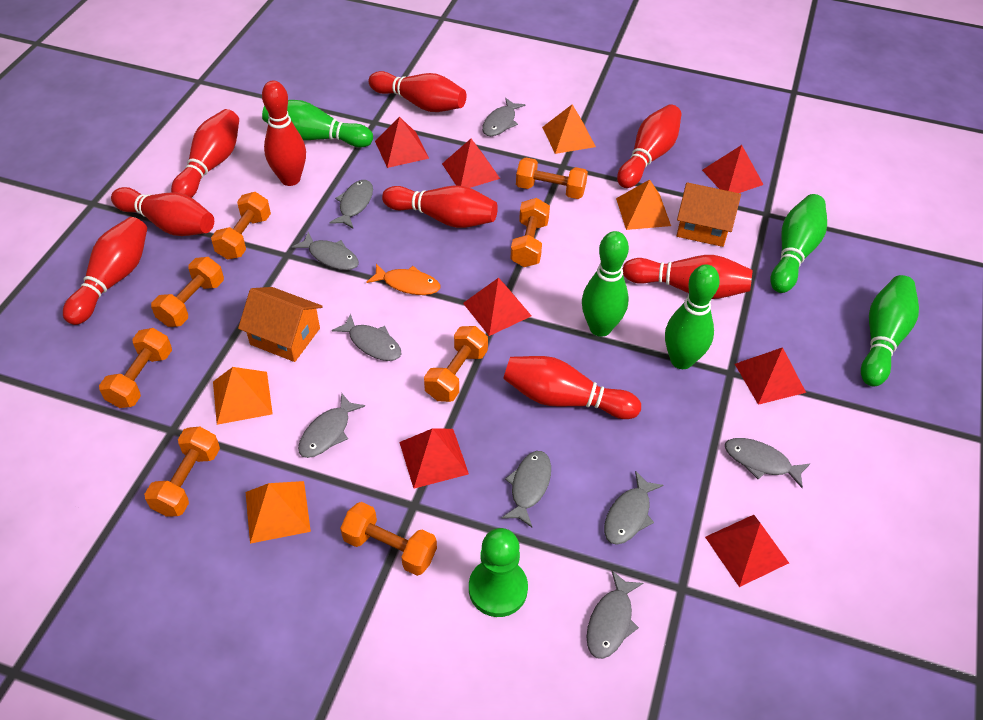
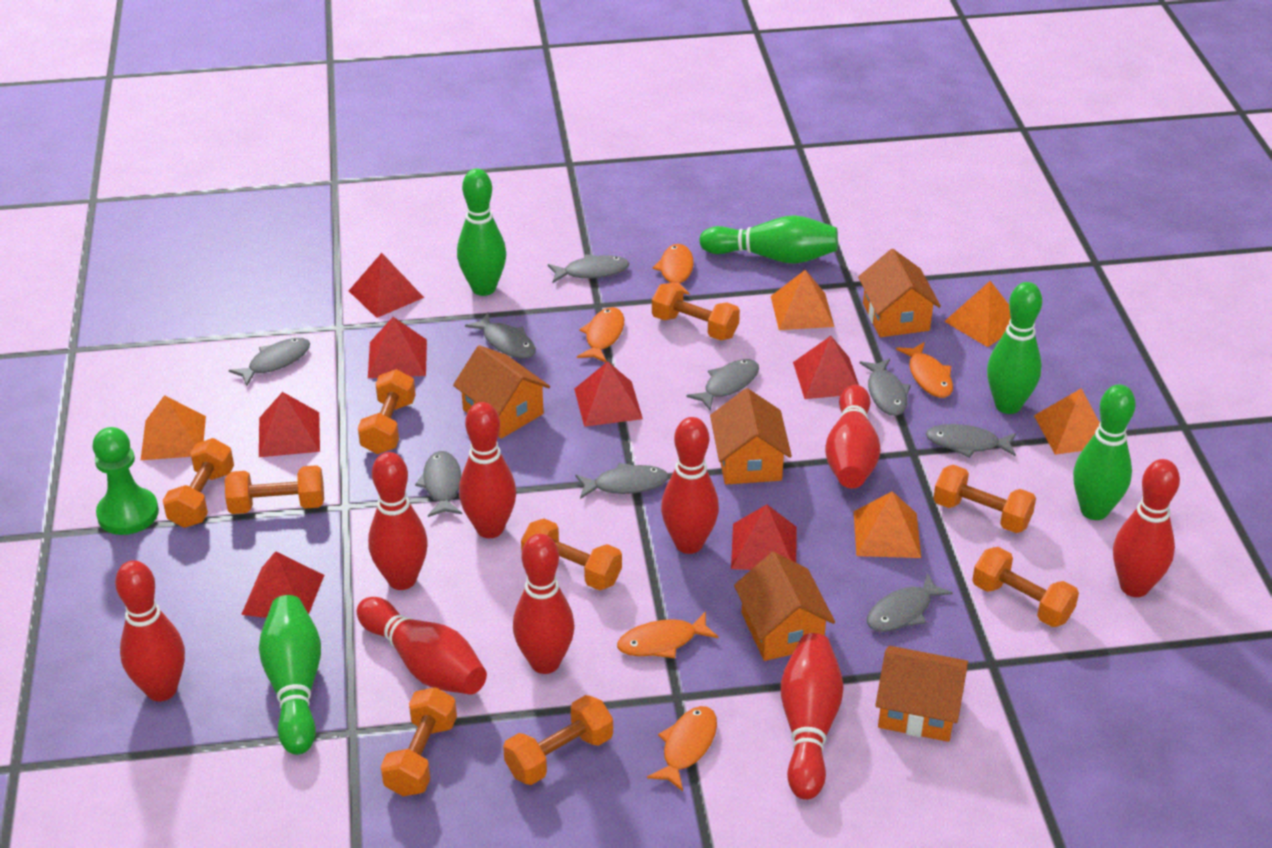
orange dumbbell: [99,328,172,408] [144,427,220,516] [151,257,224,327] [211,192,271,260] [340,502,437,576] [424,326,488,402] [510,198,550,267] [516,157,588,199] = 8 -> [163,438,234,528] [225,465,324,514] [358,369,416,454] [381,687,457,796] [503,695,613,785] [521,519,622,590] [652,283,740,340] [933,465,1036,533] [972,547,1079,627] = 9
orange fish: [366,264,440,295] = 1 -> [577,307,624,363] [617,611,719,658] [647,706,717,791] [653,244,694,295] [896,342,953,398] = 5
orange house: [238,287,323,362] [676,182,741,247] = 2 -> [453,345,550,439] [710,388,792,485] [734,552,835,661] [858,249,941,337] [875,646,968,742] = 5
orange pyramid: [213,367,273,425] [246,481,311,544] [542,105,596,154] [616,180,671,230] = 4 -> [141,395,206,460] [771,270,834,330] [854,491,921,558] [944,281,1011,347] [1034,388,1100,455] = 5

